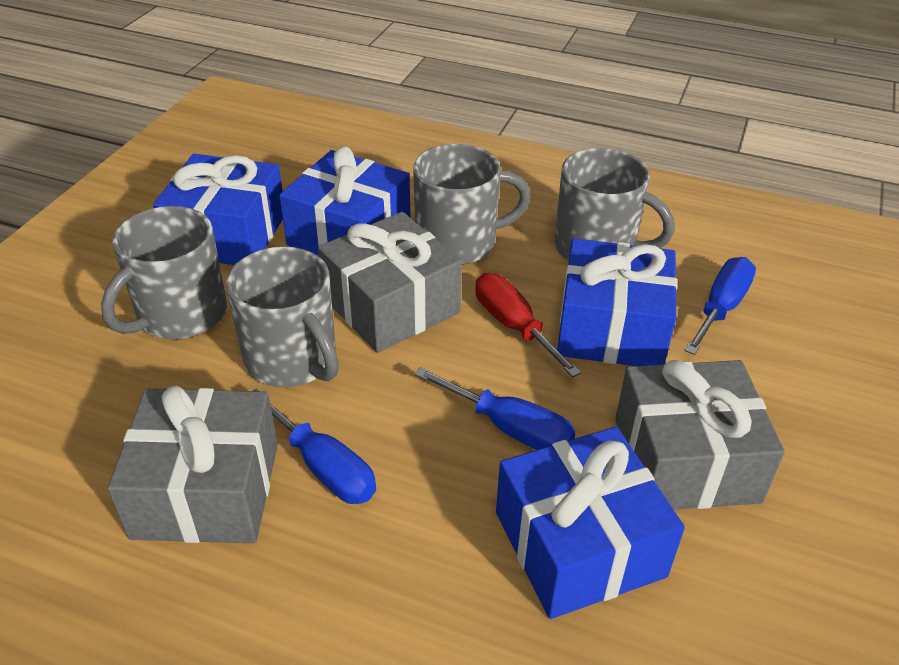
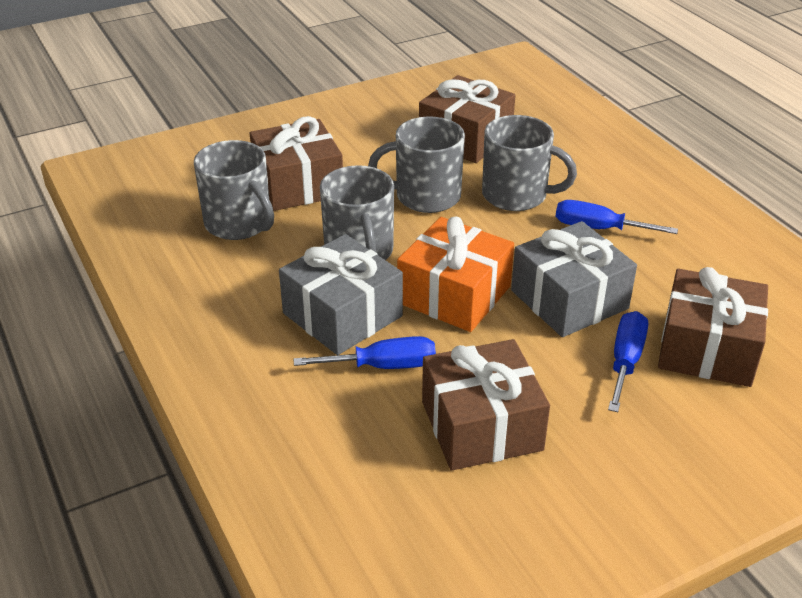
blue gift: [153,154,283,265] [279,146,410,256] [496,427,685,619] [557,238,677,366] = 4 -> none = 0
brown gift: none = 0 -> [250,116,343,211] [419,75,515,163] [422,339,550,471] [658,267,768,387] = 4
grey gift: [107,386,278,543] [318,212,462,353] [615,360,785,510] = 3 -> [279,234,403,355] [511,221,637,337] = 2
orange gift: none = 0 -> [397,216,514,332] = 1
red screwdriver: [475,273,582,377] = 1 -> none = 0

